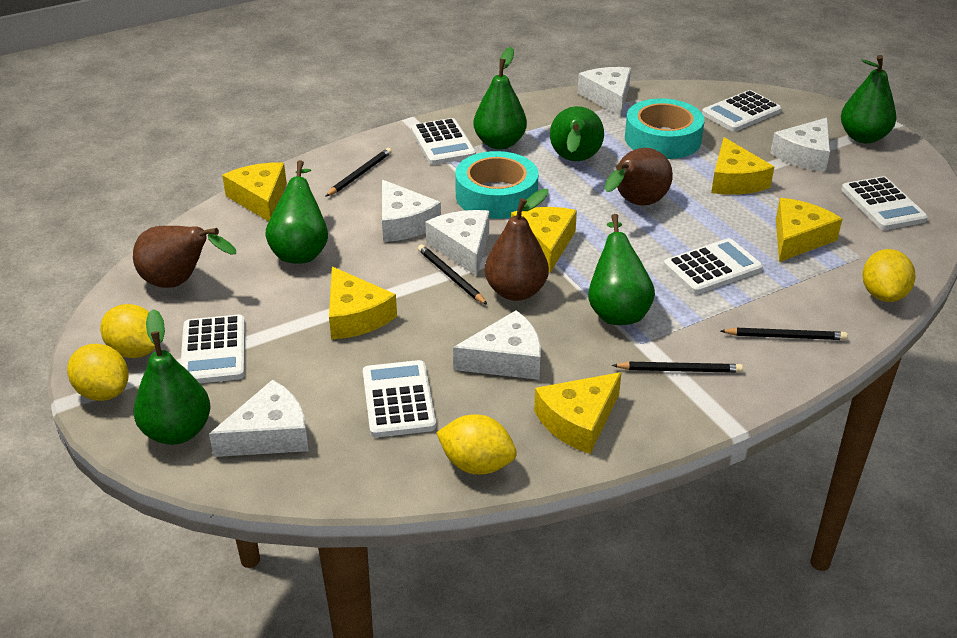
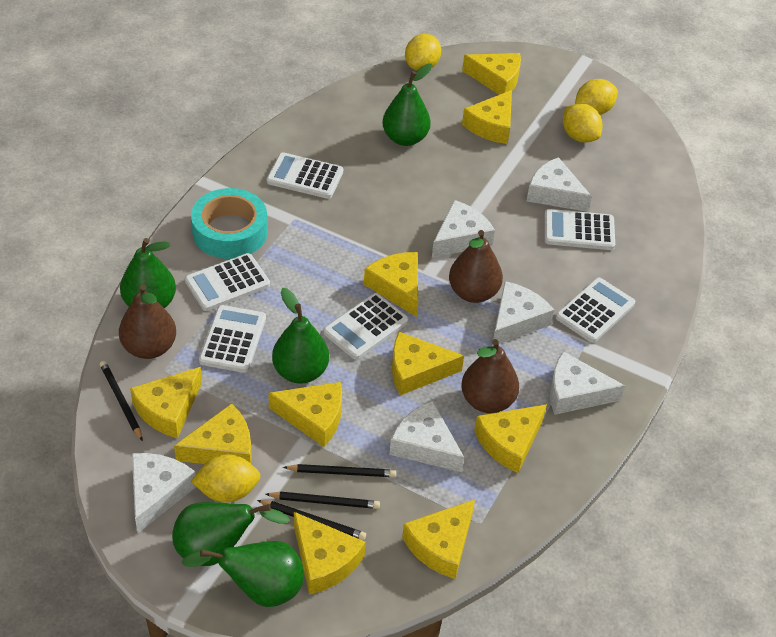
green pear: [133,309,211,445] [265,160,328,264] [473,47,527,149] [550,106,604,161] [588,214,655,325] [841,55,896,143] = 6 -> [120,238,176,309] [172,502,290,566] [182,541,304,607] [272,288,329,384] [382,63,432,146] = 5
turquoise tape: [455,151,538,219] [625,98,705,159] = 2 -> [191,188,268,259] = 1
yellow cheese: [222,163,287,222] [329,267,397,340] [511,207,577,273] [534,372,622,454] [711,137,774,195] [776,198,842,262] = 6 -> [130,367,202,438] [174,403,252,464] [268,382,342,447] [294,512,366,594] [364,252,418,317] [392,332,464,395] [402,500,475,579] [462,53,521,95] [462,90,512,144] [474,404,547,473] = 10

